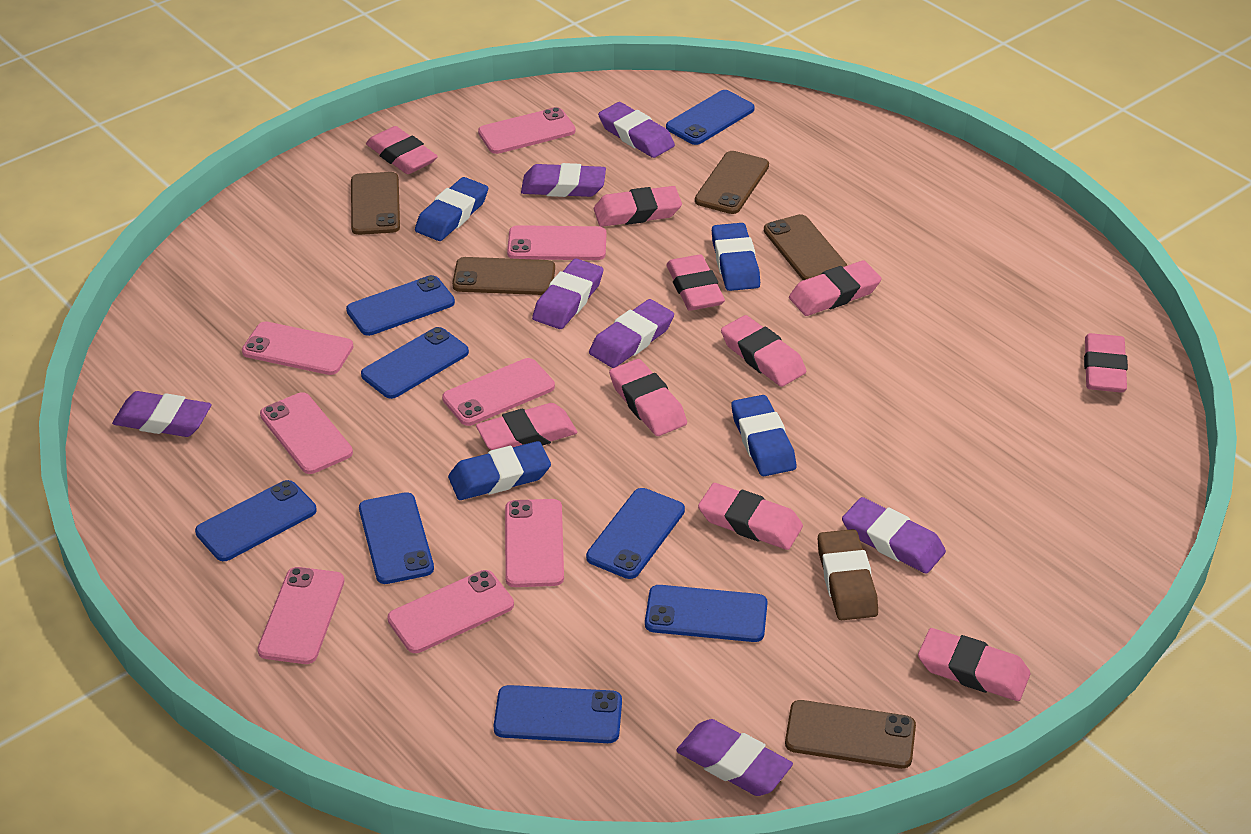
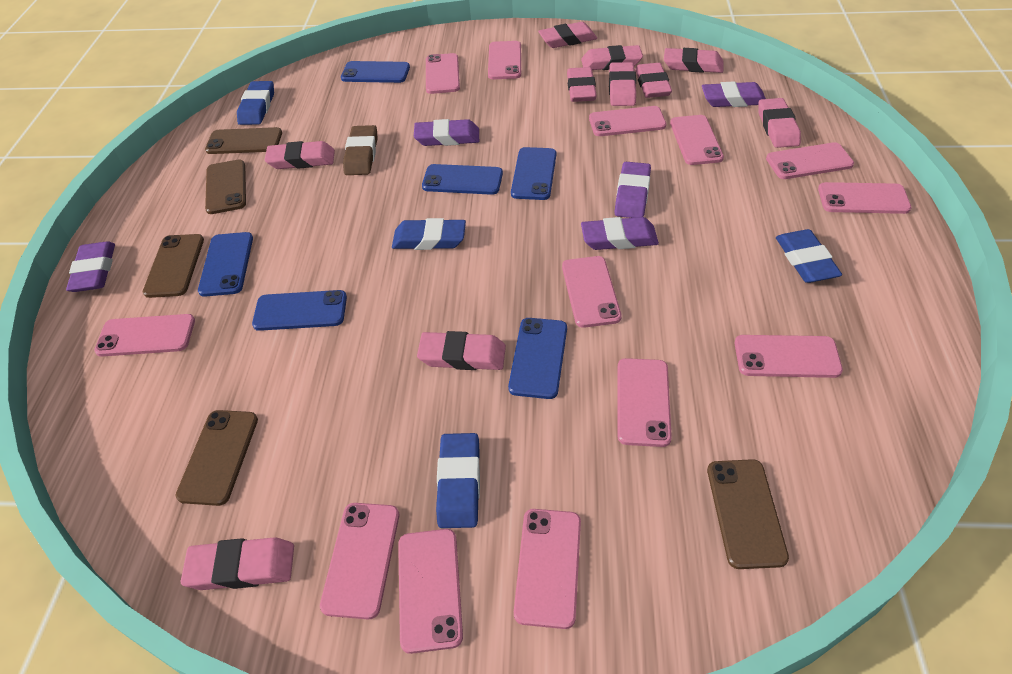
blue phone: [195,480,317,561] [346,275,455,336] [359,492,434,584] [361,327,469,399] [493,685,622,743] [586,488,685,579] [645,585,768,642] [666,90,755,145] = 8 -> [198,232,253,297] [252,290,347,331] [341,61,410,83] [422,164,503,195] [508,318,567,399] [511,147,556,200] = 6
pink phone: [242,321,354,375] [257,567,344,664] [260,392,353,474] [387,570,514,653] [442,358,555,426] [478,107,575,154] [505,499,564,587] [507,225,606,260] = 8 -> [94,314,195,357] [320,503,399,619] [398,529,463,654] [426,53,460,94] [488,41,521,79] [514,509,581,629] [562,256,622,328] [589,106,666,136] [618,358,672,447] [670,115,724,165] [734,335,843,378] [766,142,854,179] [818,182,911,214] = 13
purple eraser: [112,391,211,437] [521,163,606,197] [532,259,604,329] [589,299,674,368] [598,102,675,158] [676,719,793,796] [842,497,946,574] = 7 -> [66,241,115,292] [414,119,479,146] [581,217,659,250] [614,162,651,218] [702,81,766,107] = 5

